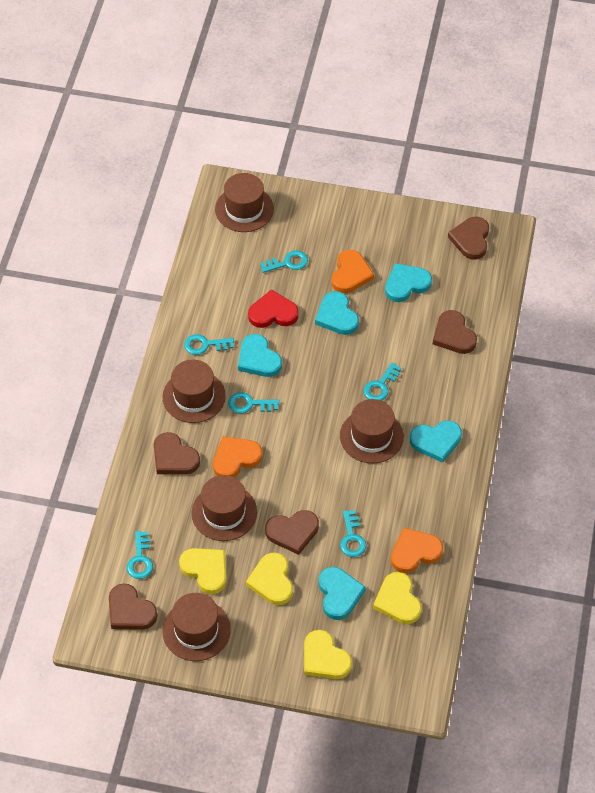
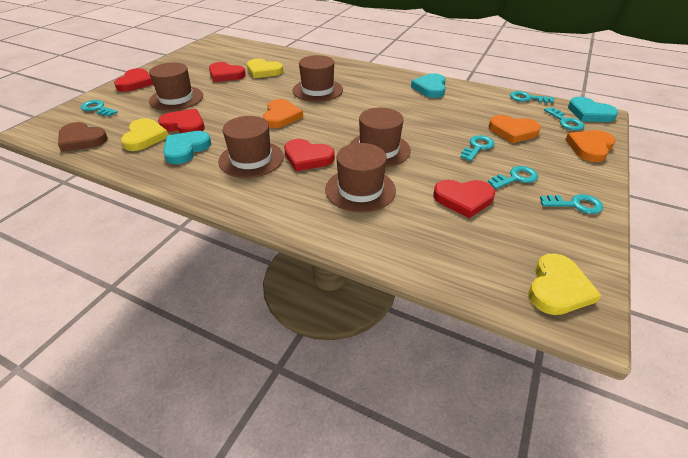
brown heart: [109,583,157,630] [154,432,200,474] [265,510,319,555] [433,310,477,354] [448,217,489,260] = 5 -> [58,122,108,152] = 1
red heart: [248,289,299,328] = 1 -> [114,68,153,92] [158,109,205,133] [209,62,246,82] [284,139,335,171] [433,180,495,218] = 5
turquoise heart: [238,334,282,377] [315,291,359,335] [319,567,366,620] [385,263,432,302] [410,421,462,463] = 5 -> [163,131,211,164] [411,73,446,98] [568,97,618,122] = 3
yellow heart: [179,548,226,594] [246,553,293,605] [304,630,352,679] [373,572,422,624] = 4 -> [121,118,168,151] [247,59,283,78] [528,253,601,315] = 3

